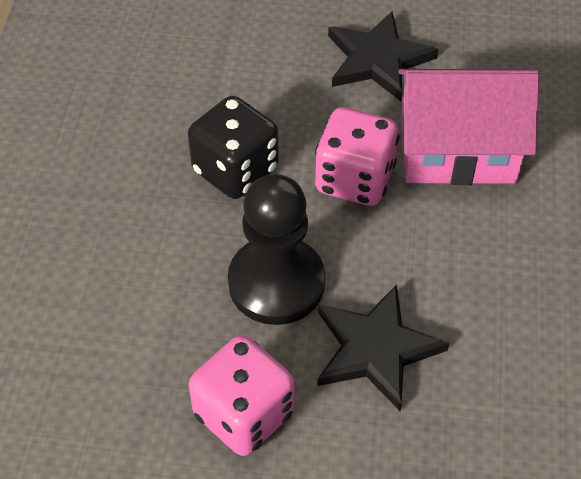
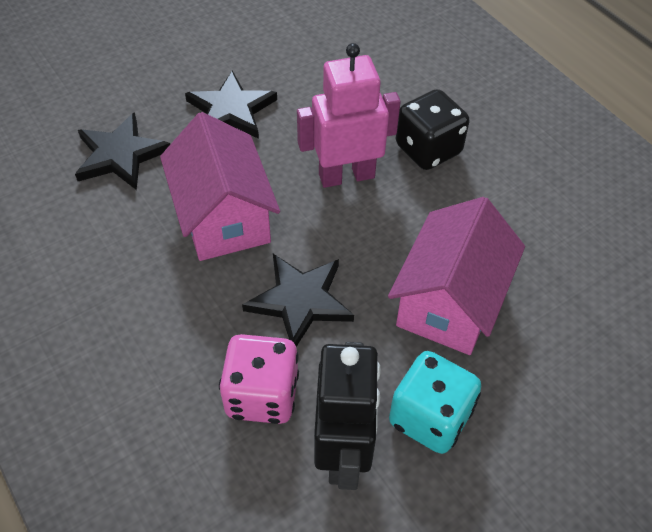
black pawn: [228,174,325,325] = 1 -> none = 0
black robot: none = 0 -> [314,342,381,490] = 1
black star: [317,284,449,411] [328,11,438,101] = 2 -> [75,112,170,190] [185,71,277,139] [242,254,354,347] = 3
pink dice: [189,335,295,456] [315,107,400,206] = 2 -> [219,334,299,424] = 1
pink house: [399,69,539,185] = 1 -> [160,112,280,261] [388,197,525,355] = 2
pink robot: none = 0 -> [297,43,401,188] = 1
turquoise dice: none = 0 -> [389,351,481,454] = 1

